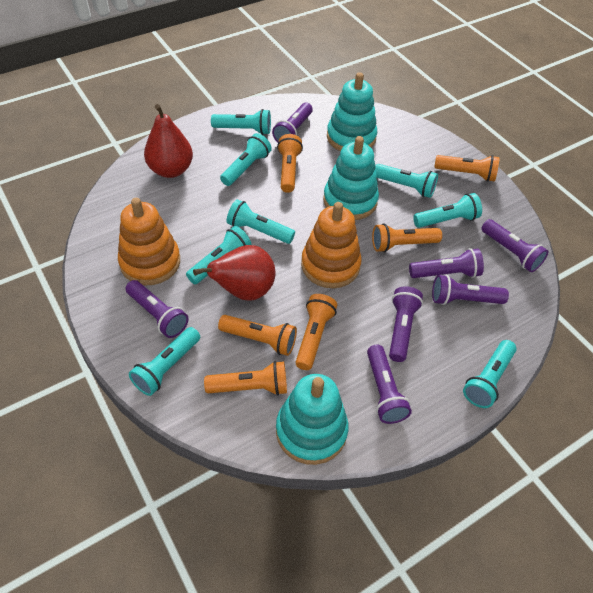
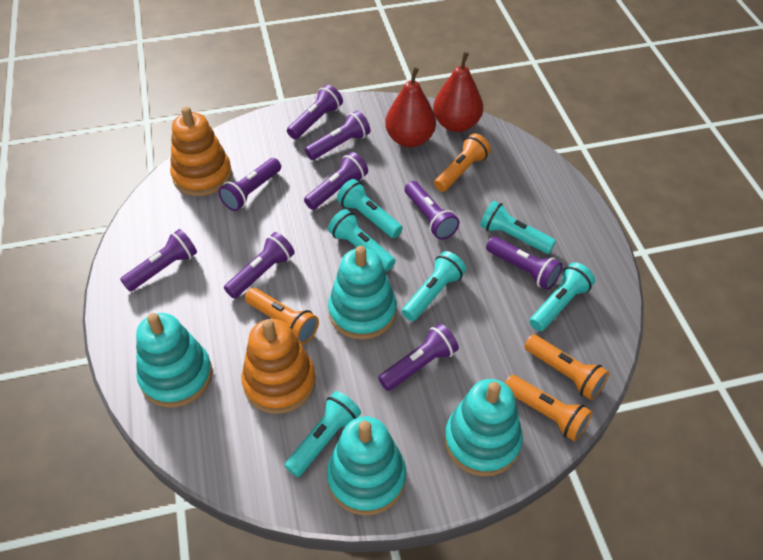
orange flashlight: [204,361,287,395] [218,315,297,356] [277,134,303,193] [295,294,337,370] [372,223,442,252] [434,155,500,182] = 6 -> [245,288,319,344] [434,133,491,192] [505,375,592,441] [524,335,609,400] = 4
purple flashlight: [126,280,189,338] [272,103,313,142] [367,345,412,424] [389,286,423,362] [409,248,484,278] [432,275,509,305] [481,219,548,272] = 7 -> [120,229,197,291] [218,158,281,211] [224,232,295,298] [287,85,343,139] [304,152,368,210] [305,111,370,160] [378,324,459,391] [405,181,460,240] [486,237,562,290] = 9
turquoise flashlight: [129,327,200,396] [186,226,252,284] [211,109,271,135] [220,133,272,186] [226,199,295,244] [375,164,438,198] [413,193,482,228] [463,340,516,408] = 8 -> [284,391,361,477] [328,209,396,271] [337,179,403,238] [402,251,466,321] [480,201,556,254] [530,262,595,331] = 6
turquoise stacking toy: [276,374,349,465] [323,136,379,220] [327,72,377,151] = 3 -> [136,313,213,407] [327,416,406,516] [328,246,397,340] [444,379,523,476] = 4

